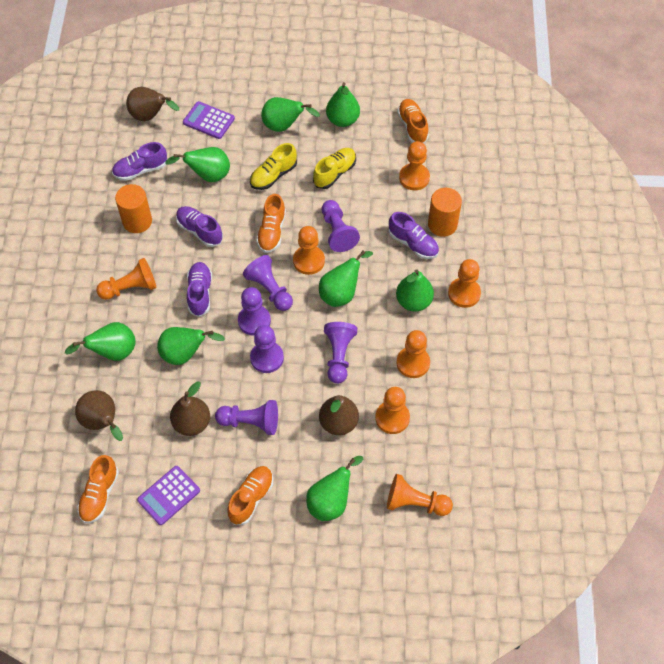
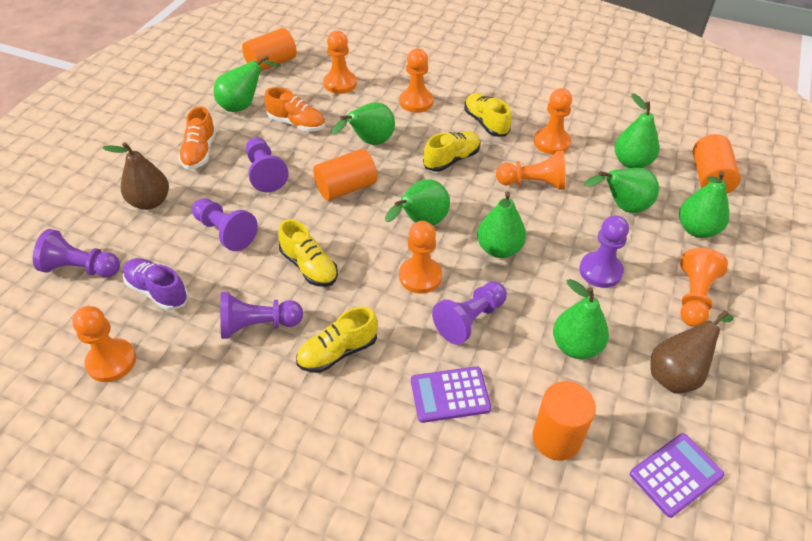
brown pear: [75,390,123,441] [126,87,179,121] [170,382,210,436] [319,395,359,435] = 4 -> [103,142,169,210] [650,310,734,394] = 2
orange cylinder: [115,184,152,233] [428,188,462,237] = 2 -> [242,28,297,71] [313,149,377,201] [532,381,596,461] [693,134,741,194] = 4
orange shoe: [77,455,119,523] [227,466,273,525] [256,194,286,253] [397,99,429,143] = 4 -> [178,106,216,170] [264,87,325,132] = 2
purple shoe: [112,142,167,181] [176,206,223,247] [187,262,212,317] [389,212,439,259] = 4 -> [123,258,189,311] = 1
yellow shoe: [250,143,297,190] [313,148,356,189] = 2 -> [278,219,338,287] [296,307,378,373] [423,131,481,172] [464,93,511,137] = 4

